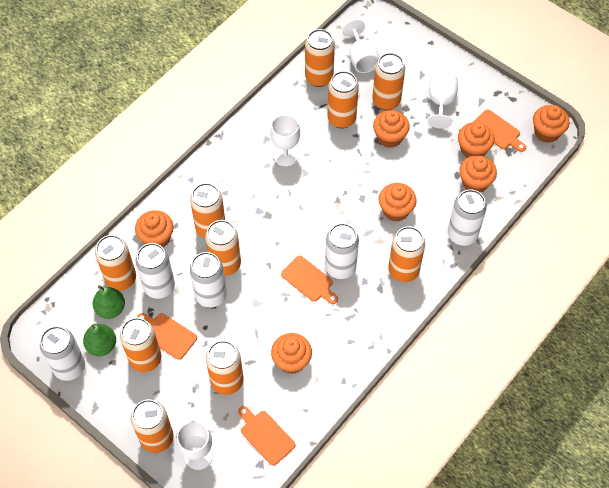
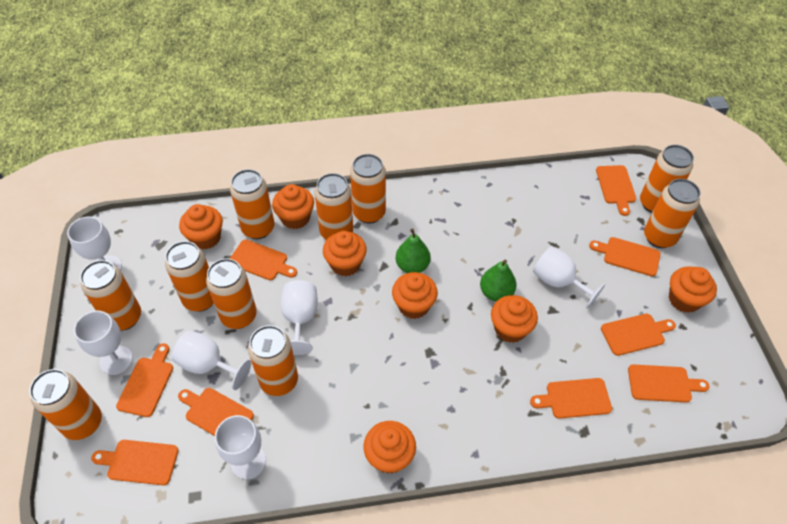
orange cutting board: [137,313,197,360] [238,406,295,465] [281,256,338,304] [474,109,526,152] = 4 -> [91,440,179,485] [116,343,173,417] [178,388,254,436] [229,240,297,280] [530,378,612,419] [589,237,660,277] [596,165,636,216] [601,314,676,356] [628,364,709,403] = 9
white can: [40,326,85,381] [135,243,175,299] [190,252,227,308] [325,223,359,279] [448,190,487,246] = 5 -> none = 0
white goblet: [176,421,213,470] [270,114,300,166] [343,19,379,73] [428,71,458,129] = 4 -> [67,217,122,270] [74,311,133,375] [172,330,251,390] [215,415,266,479] [280,280,318,355] [533,246,605,309] = 6

